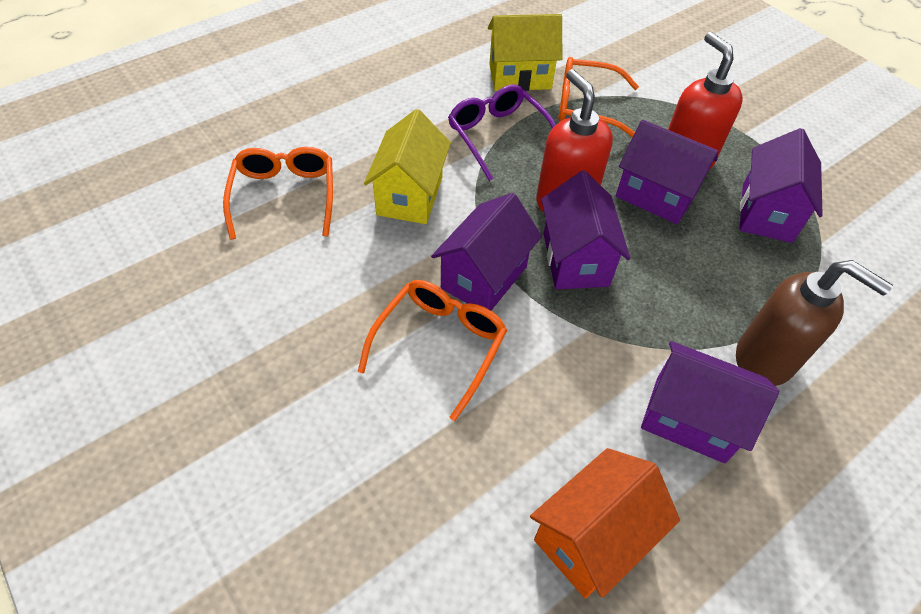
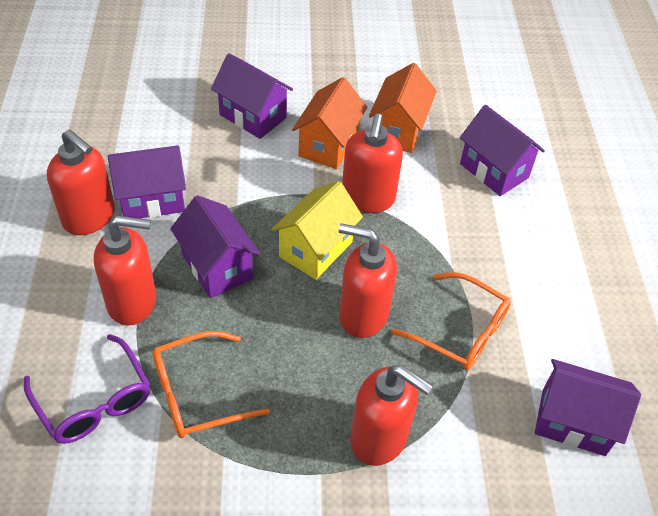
brown soap dispenser: [736,260,893,386] = 1 -> none = 0
orange glasses: [223,147,333,240] [358,280,507,421] [558,57,639,138] = 3 -> [152,331,270,438] [391,272,511,370] = 2
orange house: [530,448,680,598] = 1 -> [292,77,367,169] [369,63,437,153] = 2
red soap dispenser: [536,69,613,212] [668,32,743,169] = 2 -> [47,129,115,235] [94,215,156,326] [339,223,397,338] [342,113,403,213] [350,365,433,466] = 5
yellow house: [364,109,451,224] [488,14,562,91] = 2 -> [271,181,363,280] = 1

